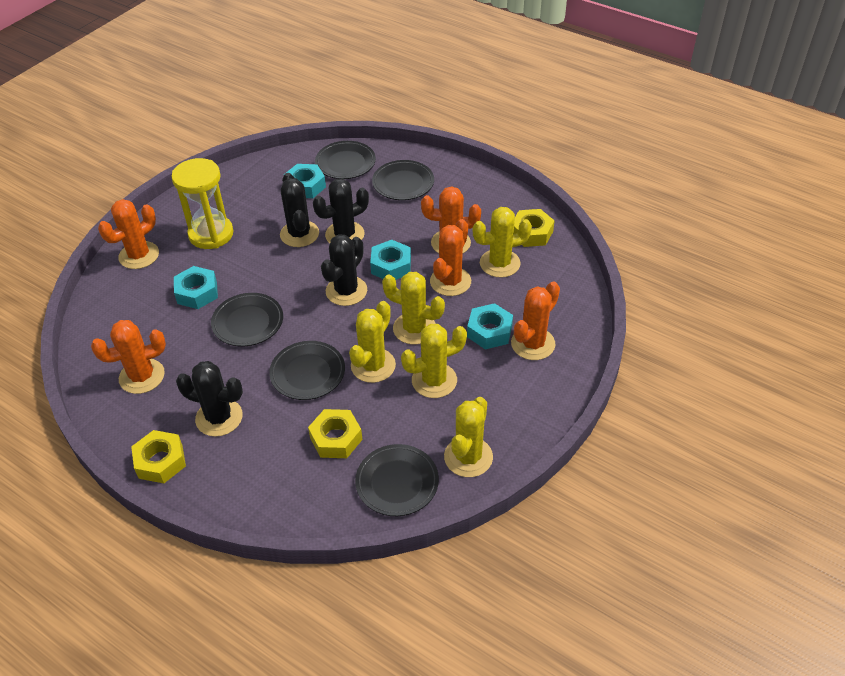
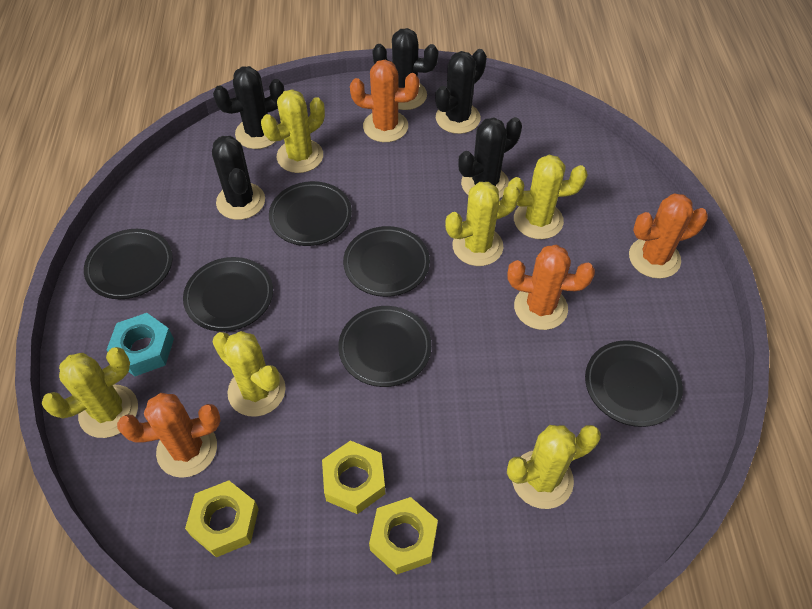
black cactus: [176,361,243,437] [280,173,319,247] [313,179,369,243] [321,234,367,306] = 4 -> [212,136,265,220] [213,66,285,149] [372,28,439,110] [435,49,487,134] [458,117,522,199] = 5
black plate: [211,293,283,347] [269,341,345,400] [315,141,376,179] [355,444,439,516] [372,160,434,200] = 5 -> [84,229,173,299] [183,257,273,332] [269,181,352,246] [338,306,432,387] [343,226,430,297] [585,340,683,427] = 6
orange cactus: [91,320,166,394] [98,199,159,269] [421,186,481,253] [430,219,471,296] [511,282,560,360] = 5 -> [117,393,221,478] [350,60,420,142] [507,245,595,330] [629,193,708,279] = 4
turquoise nut: [174,266,218,309] [284,164,326,198] [370,240,411,280] [467,303,513,349] = 4 -> [107,313,174,376] = 1
yellow cactus: [349,301,396,383] [382,272,445,345] [401,324,467,398] [444,397,493,477] [473,207,532,278] = 5 -> [41,347,138,438] [212,331,286,417] [261,89,325,173] [445,182,520,266] [507,425,601,509] [508,154,588,239] = 6
yellow hourglass: [171,158,234,249] = 1 -> none = 0

